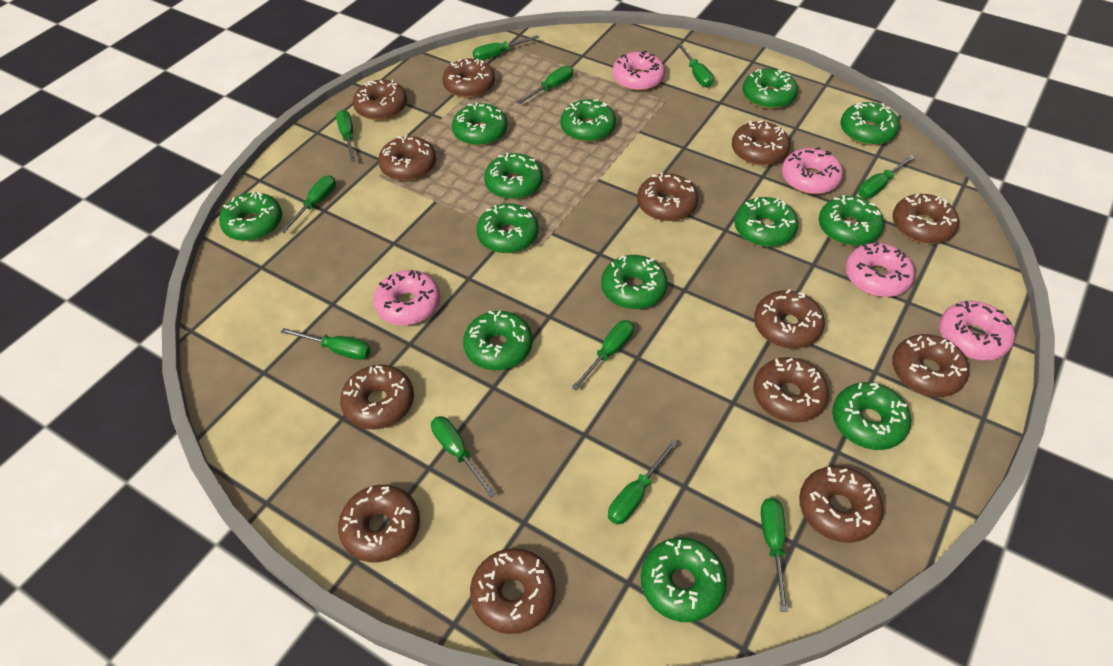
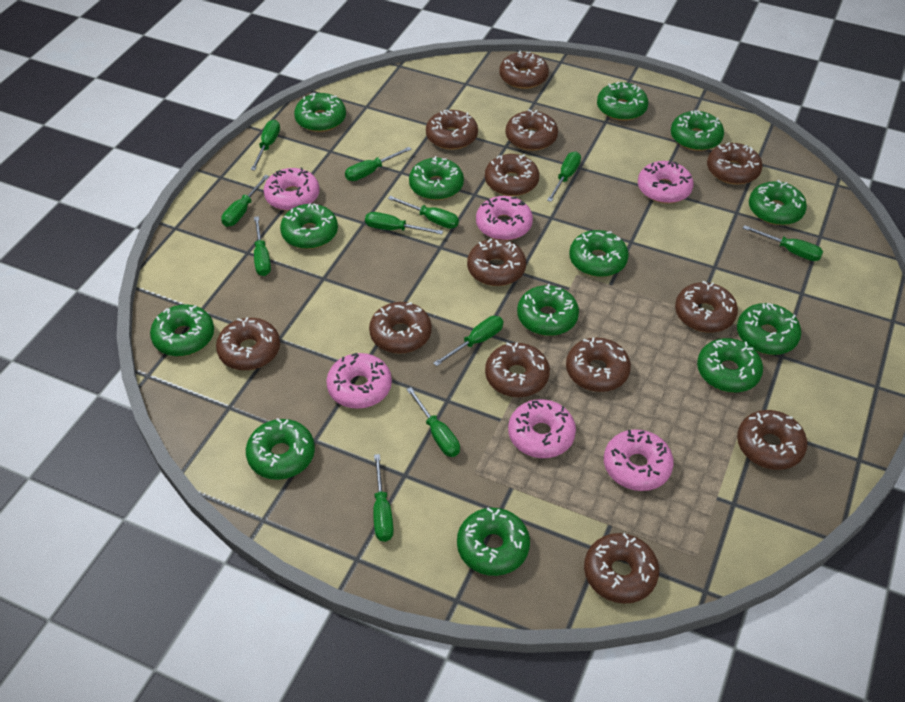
pink donut: [373,270,440,325] [612,50,665,91] [782,147,843,194] [846,243,915,297] [939,301,1015,360] = 5 -> [264,167,319,211] [326,353,392,409] [476,196,533,240] [508,399,576,458] [604,429,674,491] [638,161,694,204] = 6

